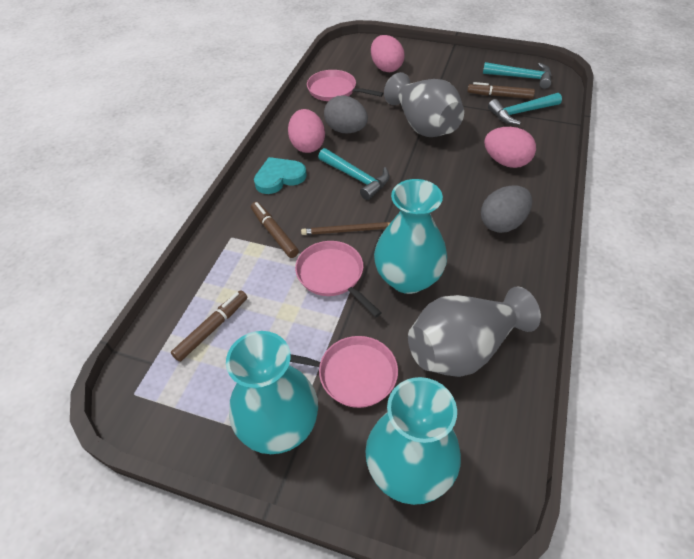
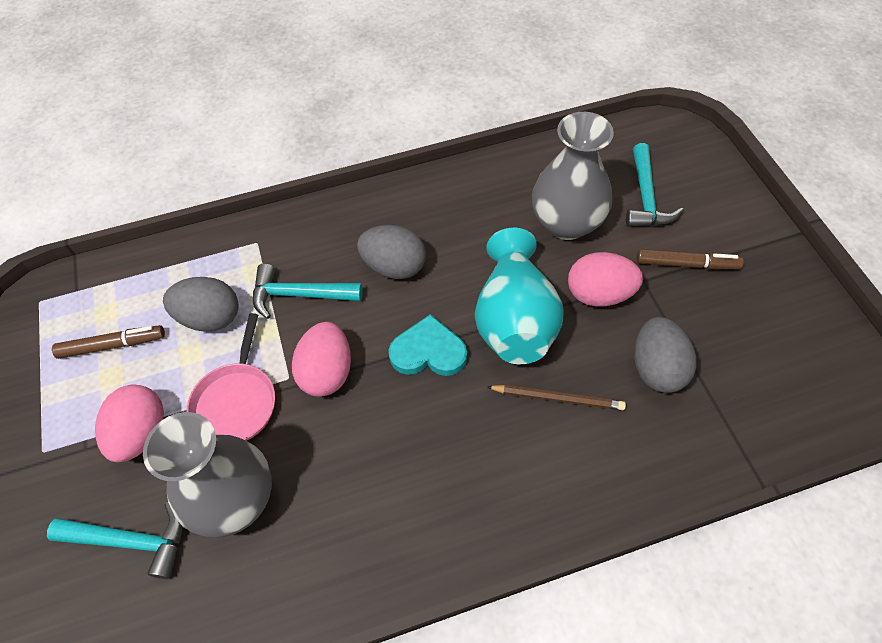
brown marker: [171,290,247,362] [251,202,299,258] [467,82,535,99] = 3 -> [52,325,165,359] [636,249,744,269] = 2
grey egg: [324,96,368,134] [481,186,532,233] = 2 -> [163,277,238,332] [357,225,426,279] [634,317,696,393] = 3
pink pan: [290,336,398,408] [295,241,381,317] [307,70,383,101] = 3 -> [187,313,275,441] = 1
turquoise vase: [226,331,318,454] [365,377,461,505] [374,179,447,294] = 3 -> [475,228,564,364] = 1

